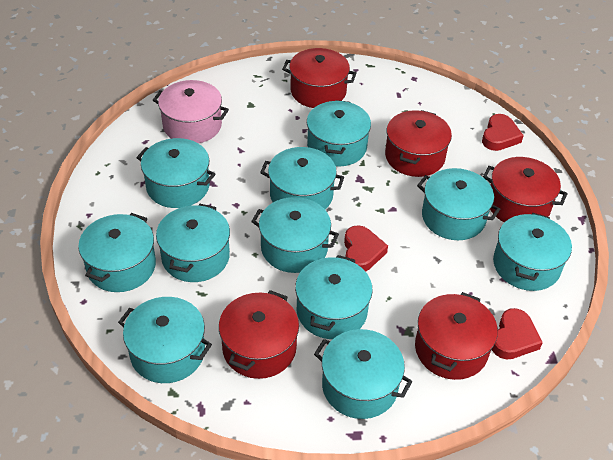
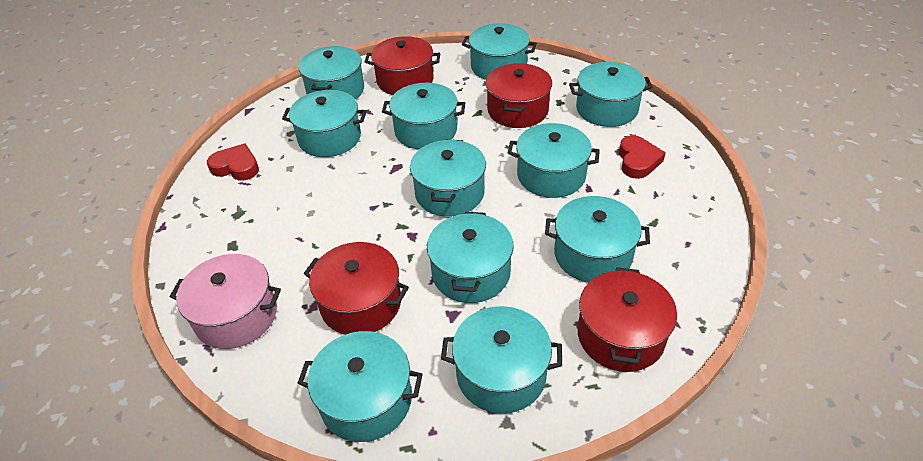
red heart: [344,225,388,272] [482,114,524,151] [492,308,543,359] = 3 -> [207,144,259,181] [619,136,666,179] = 2
red pot: [219,290,299,379] [282,48,356,108] [385,110,452,177] [415,292,498,380] [483,157,568,222] = 5 -> [304,242,409,335] [365,36,440,95] [486,63,552,128] [578,267,677,372] = 4

